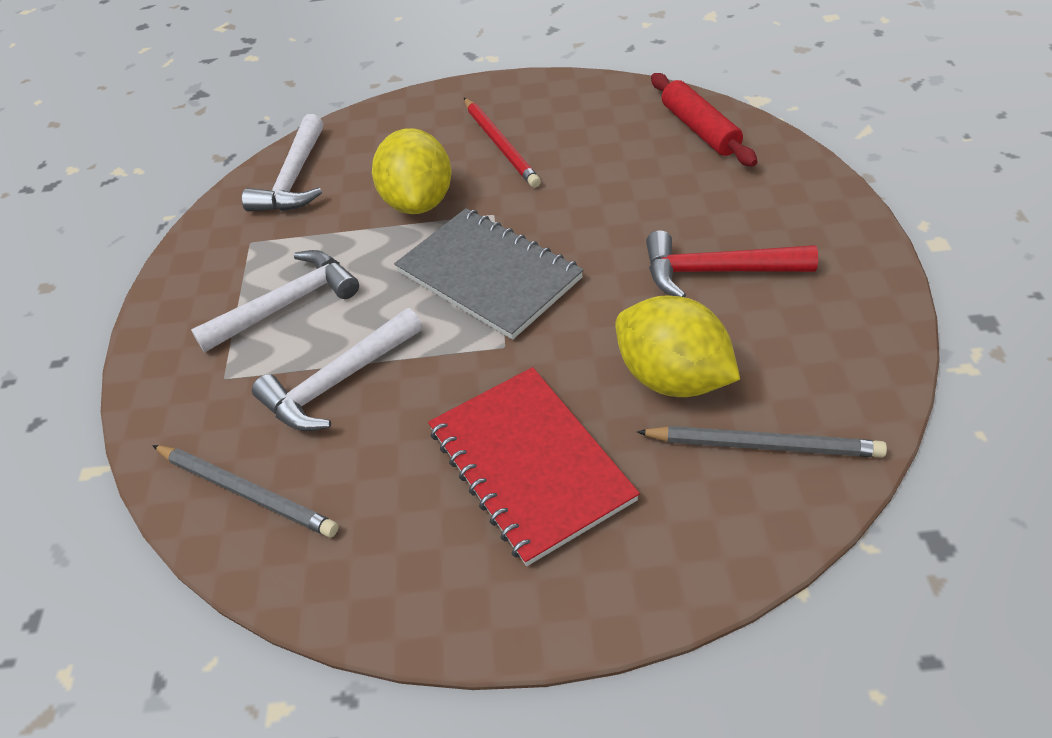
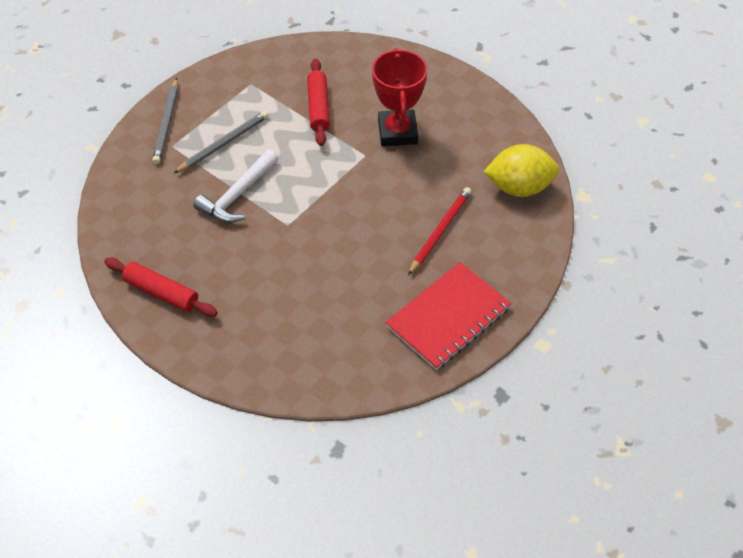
grey notebook: [394,208,583,340] = 1 -> none = 0
red hammer: [646,230,818,297] = 1 -> none = 0
red rolling pin: [651,73,758,167] = 1 -> [104,258,218,317] [307,58,330,146] = 2
red trophy: none = 0 -> [372,48,427,146] = 1
white hammer: [191,250,359,352] [242,114,324,211] [252,308,423,431] = 3 -> [193,149,279,223] = 1
yellow lemon: [372,128,452,214] [615,296,740,397] = 2 -> [484,144,559,197] = 1

